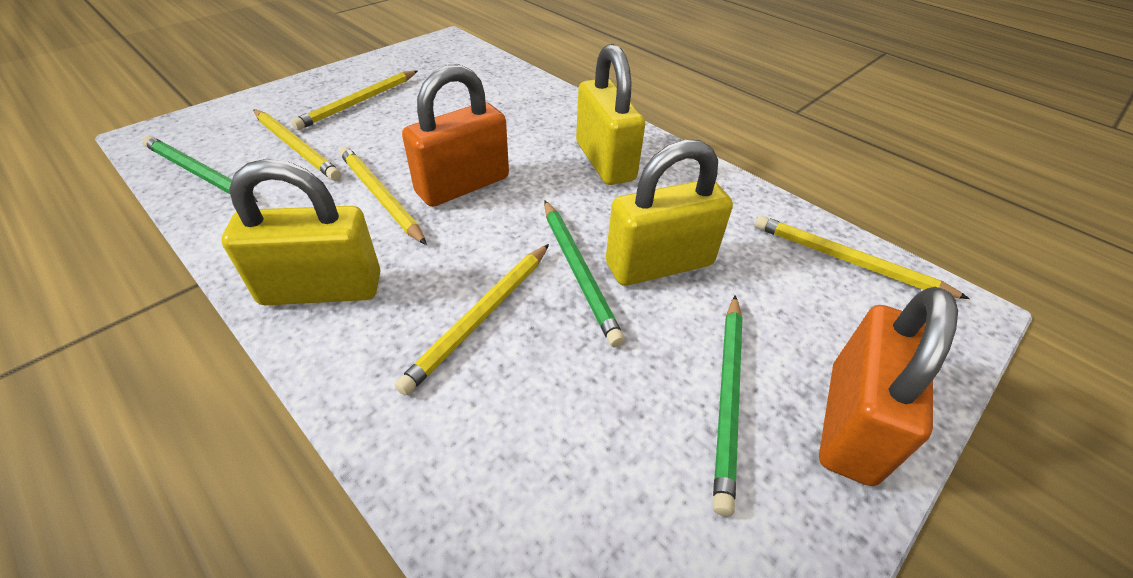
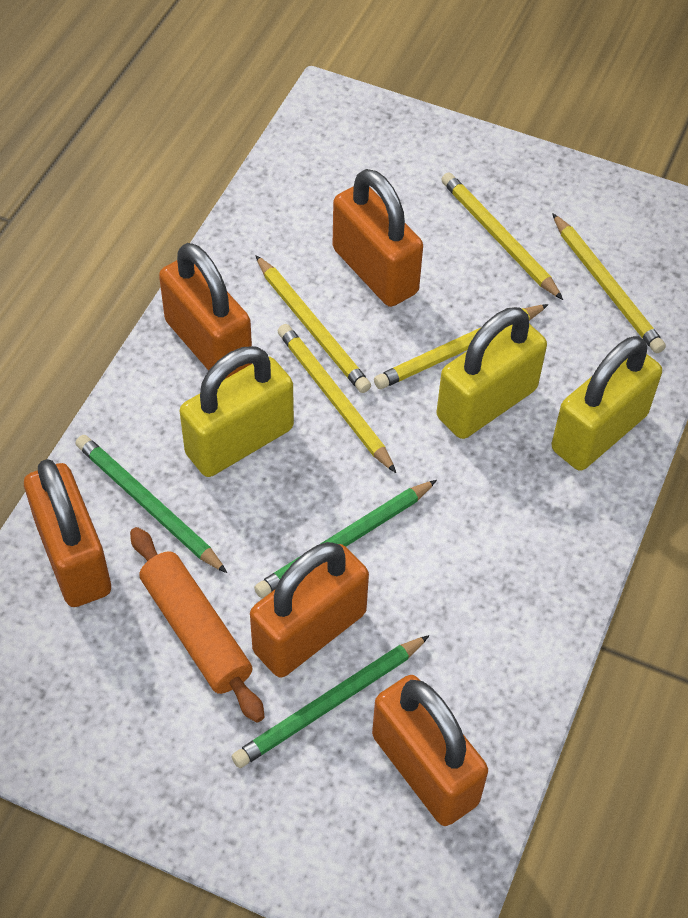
orange padlock: [402,64,509,207] [819,287,958,486] = 2 -> [24,459,111,607] [159,243,252,379] [250,542,369,678] [333,169,423,307] [372,675,488,826] = 5
orange rolling pin: none = 0 -> [130,527,265,723] = 1

